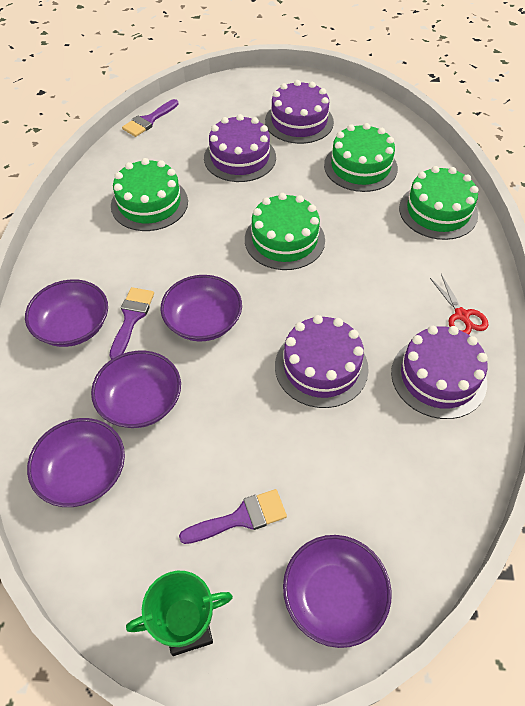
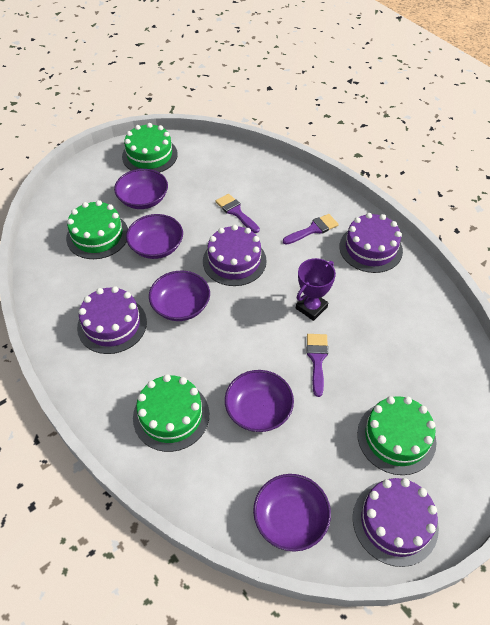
green trophy: [126,571,233,656] = 1 -> none = 0
purple trophy: none = 0 -> [296,258,336,321] = 1
red scissors: [430,274,489,335] = 1 -> none = 0

